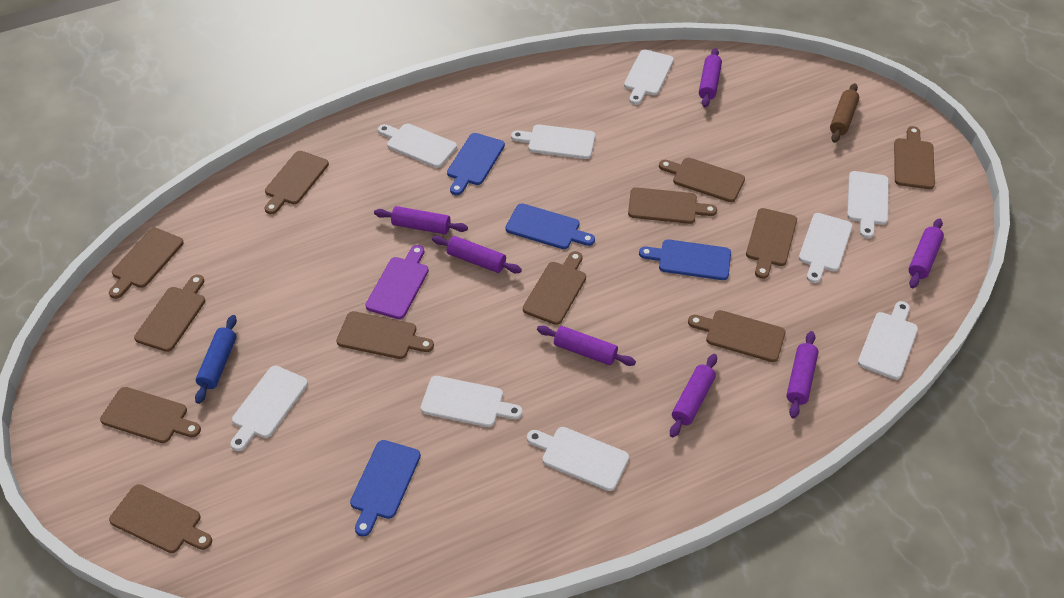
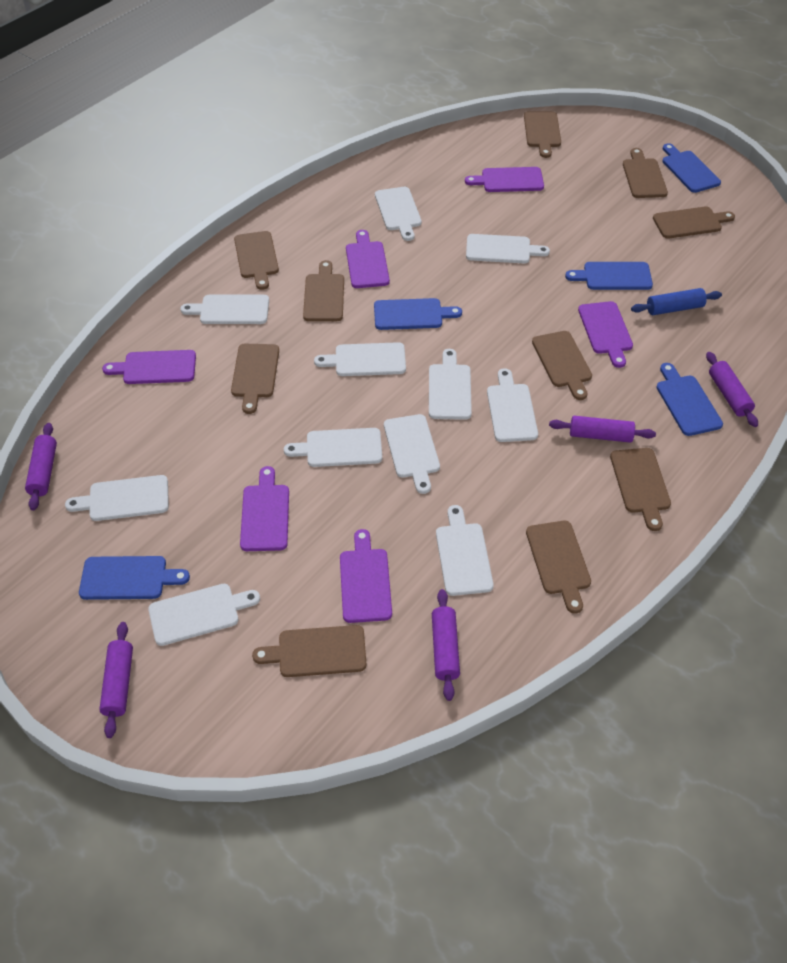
blue cutting board: [350,440,421,537] [447,133,505,195] [506,203,595,249] [639,239,731,280] = 4 -> [79,556,190,600] [374,298,462,330] [565,262,653,290] [656,363,723,436] [662,143,721,193] = 5
brown cutting board: [100,387,201,443] [109,228,184,299] [109,484,212,553] [134,274,205,352] [265,151,329,214] [336,311,434,359] [523,251,586,325] [628,187,717,224] [659,158,745,202] [688,310,785,362] [746,208,797,279] [894,126,935,189] = 12 -> [231,344,279,414] [234,231,279,290] [252,625,366,677] [303,260,344,321] [524,111,561,158] [526,521,591,614] [532,331,592,400] [610,448,671,531] [623,148,668,198] [653,206,735,239] = 10
brown rolling pin: [830,83,859,143] = 1 -> none = 0
purple cutting board: [365,245,429,319] = 1 -> [102,350,196,384] [240,466,289,551] [340,529,392,623] [346,230,390,288] [465,167,544,192] [578,301,633,368] = 6
purple rolling pin: [374,206,468,234] [432,236,522,273] [537,325,636,366] [670,354,717,438] [699,48,722,107] [786,331,819,419] [908,218,944,288] = 7 -> [25,423,57,511] [99,622,133,738] [432,589,460,701] [549,416,656,443] [706,352,758,427] = 5
white cutting board: [230,366,308,451] [378,124,457,168] [421,376,523,427] [511,124,595,159] [527,427,629,491] [624,50,674,105] [799,213,853,283] [847,171,889,238] [858,301,918,380] = 9 -> [65,475,169,521] [148,584,260,646] [180,295,269,324] [284,428,382,467] [314,342,406,376] [375,187,422,241] [384,414,440,494] [429,349,472,420] [436,505,494,596] [466,234,550,263] [487,368,538,442] = 11

